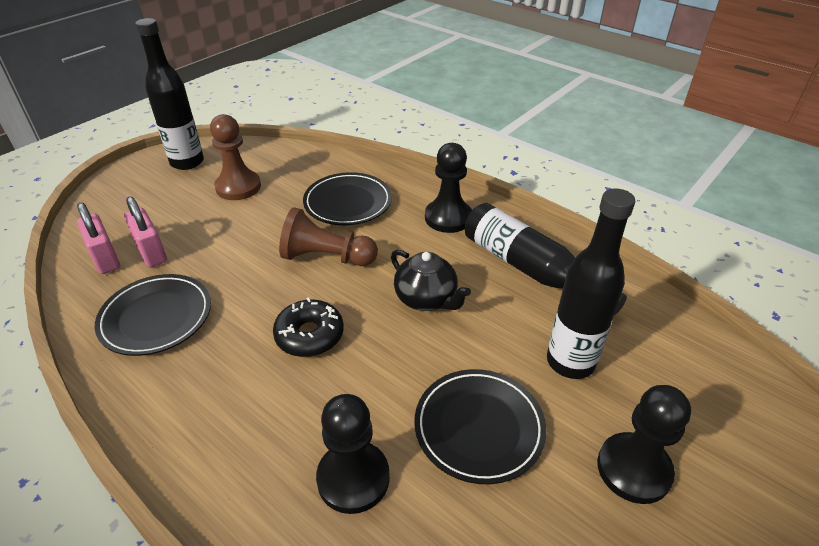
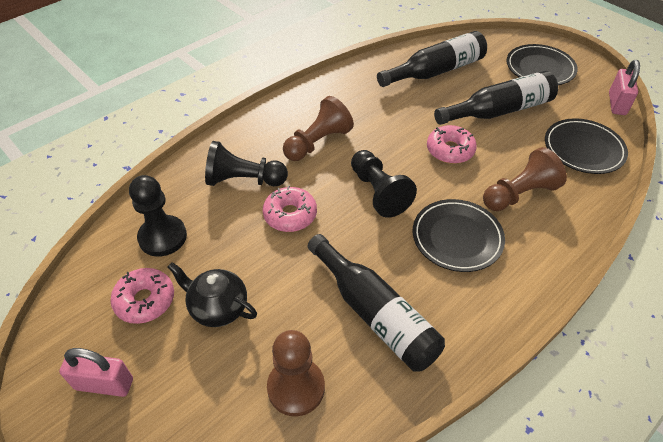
black donut: [273,297,344,357] = 1 -> none = 0
brown pawn: [210,114,261,200] [279,207,378,266] = 2 -> [267,330,325,416] [283,96,354,161] [483,147,567,211] = 3
pink donut: none = 0 -> [110,268,174,324] [263,186,317,232] [427,125,477,164] = 3

